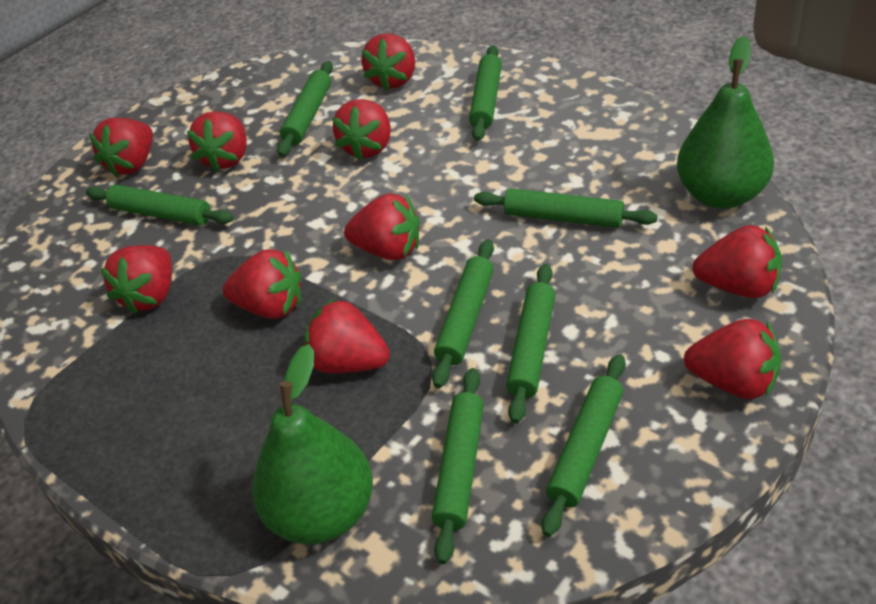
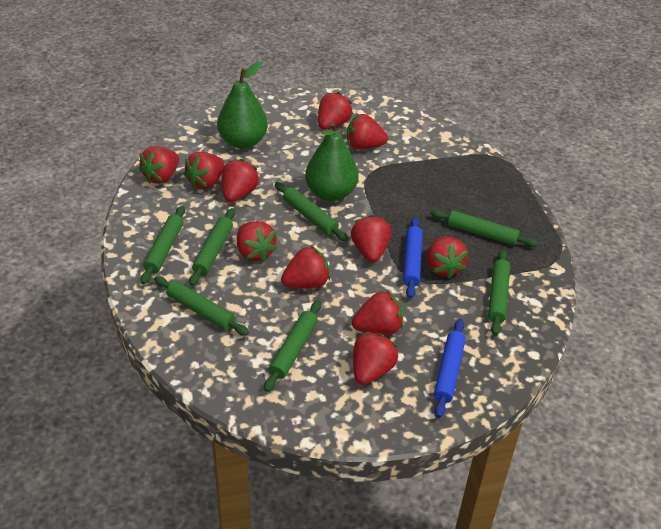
blue rolling pin: none = 0 -> [403,217,423,298] [434,319,466,418] = 2
green rolling pin: [86,185,234,226] [277,61,333,157] [432,239,494,388] [432,368,484,564] [469,45,502,141] [474,188,658,228] [506,264,555,424] [541,354,626,537] = 8 -> [141,206,185,284] [154,276,249,335] [189,208,235,286] [264,300,321,392] [275,182,348,242] [430,209,538,247] [488,249,510,336] = 7
red strawberry: [89,118,153,177] [100,245,172,314] [187,111,246,172] [223,249,302,319] [304,299,390,373] [332,99,391,161] [344,193,420,260] [362,33,415,91] [684,319,781,399] [692,225,782,298] = 10 -> [139,146,179,184] [184,152,224,189] [222,159,259,202] [237,221,277,262] [281,246,330,288] [318,92,353,130] [347,114,388,150] [351,215,391,262] [352,290,403,335] [353,332,398,385] [427,236,468,279] = 11

